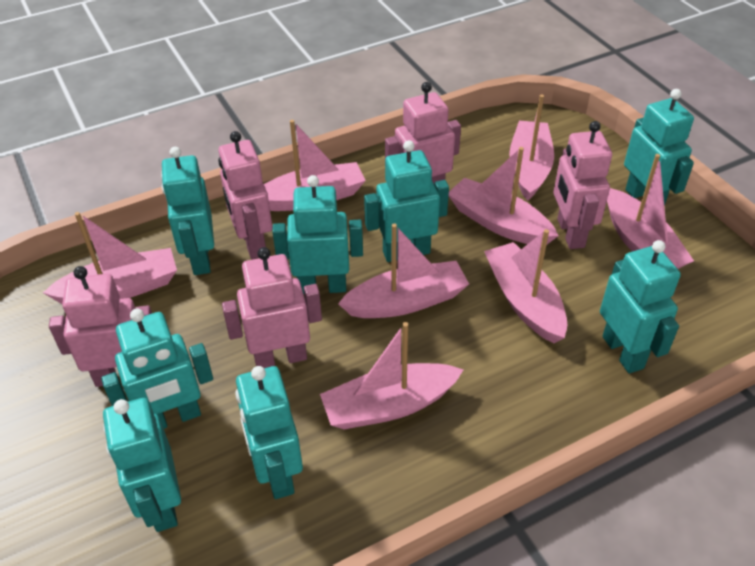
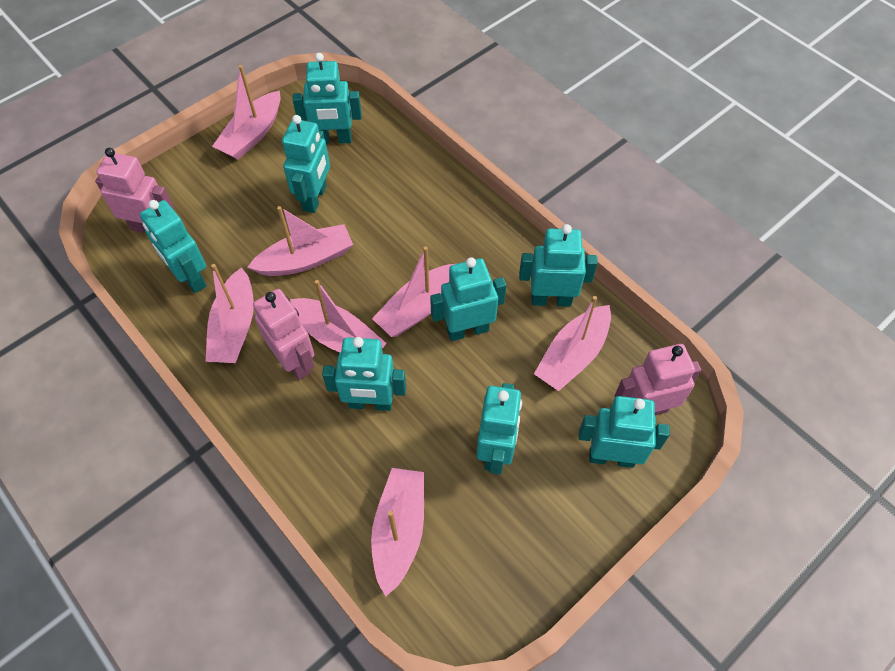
pink boat: [43,212,177,304] [264,120,366,211] [320,322,463,429] [338,223,469,318] [449,147,558,244] [484,229,567,343] [509,94,554,201] [607,154,694,269] = 8 -> [205,264,254,363] [212,65,281,160] [247,206,353,276] [290,280,387,353] [371,468,424,596] [372,247,455,337] [534,296,611,391] = 7
pink robot: [49,266,152,387] [218,131,272,259] [222,247,322,368] [385,82,461,183] [553,121,612,249] = 5 -> [95,148,174,233] [253,289,315,380] [615,344,701,415] = 3

